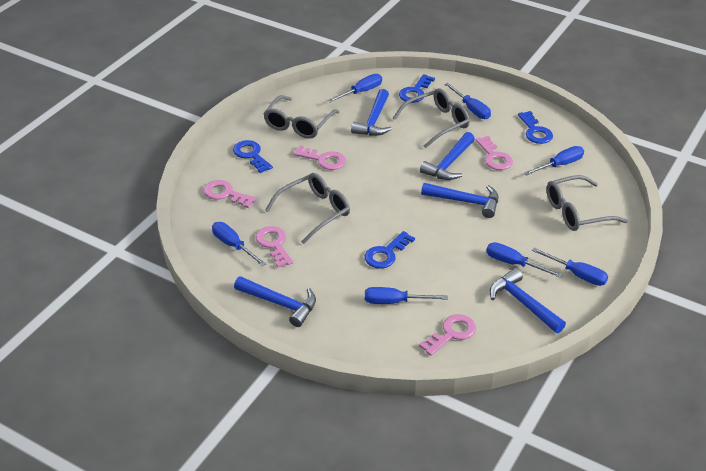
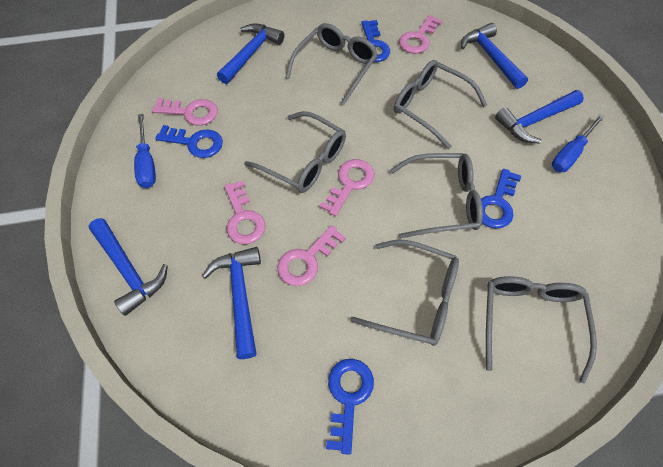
blue screwdriver: [212,222,266,266] [327,74,382,102] [365,287,448,304] [445,83,491,119] [486,242,563,278] [524,146,584,175] [532,248,608,286] = 7 -> [134,114,156,188] [552,114,605,172] = 2
grey glasses: [263,95,339,139] [265,173,350,244] [393,88,470,148] [546,175,628,231] = 4 -> [244,111,346,193] [285,23,378,105] [350,240,459,346] [390,153,483,238] [394,60,487,149] [486,276,597,384] = 6

